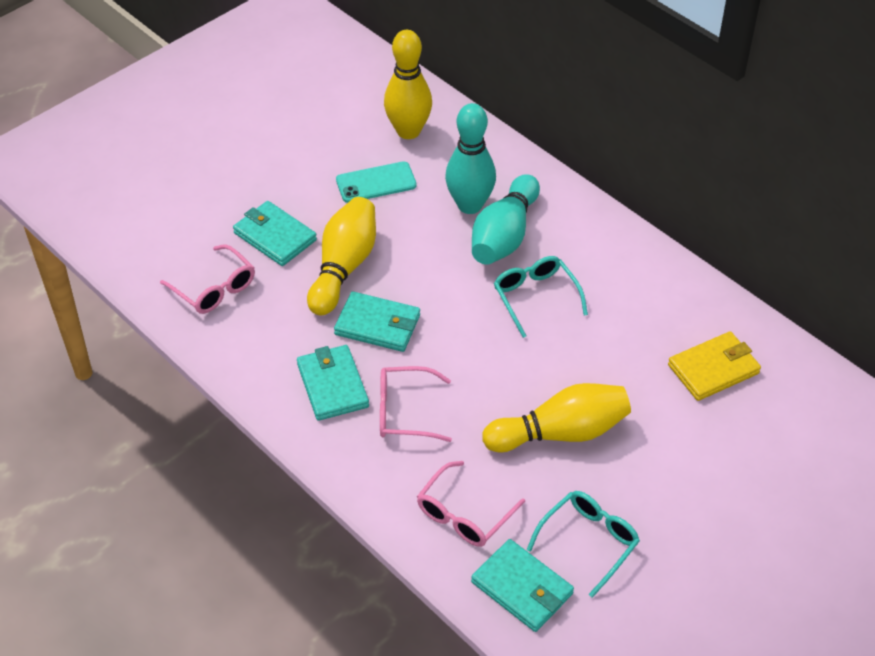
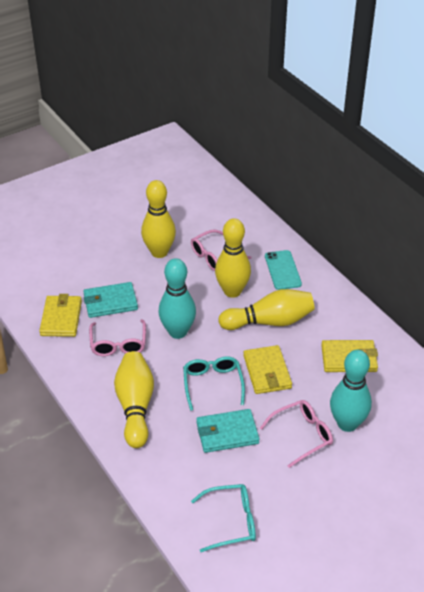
turquoise wallet: [233,201,317,266] [297,345,369,421] [334,291,420,352] [471,539,574,632] = 4 -> [83,282,138,318] [196,409,260,453] = 2
yellow bowling pin: [307,197,376,316] [384,30,432,139] [482,383,631,453] = 3 -> [114,351,154,448] [141,180,176,258] [215,218,251,298] [218,289,315,330] = 4
yellow wallet: [668,331,761,401] = 1 -> [39,294,82,337] [243,345,292,394] [321,340,378,372] = 3

